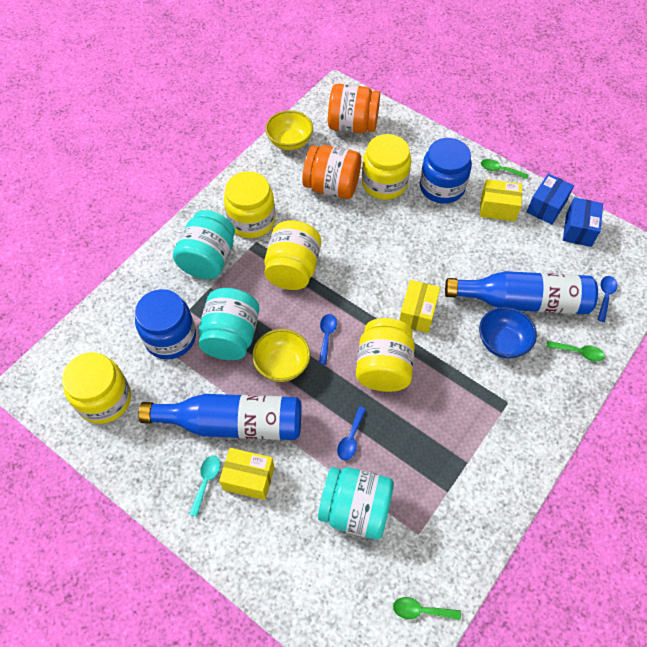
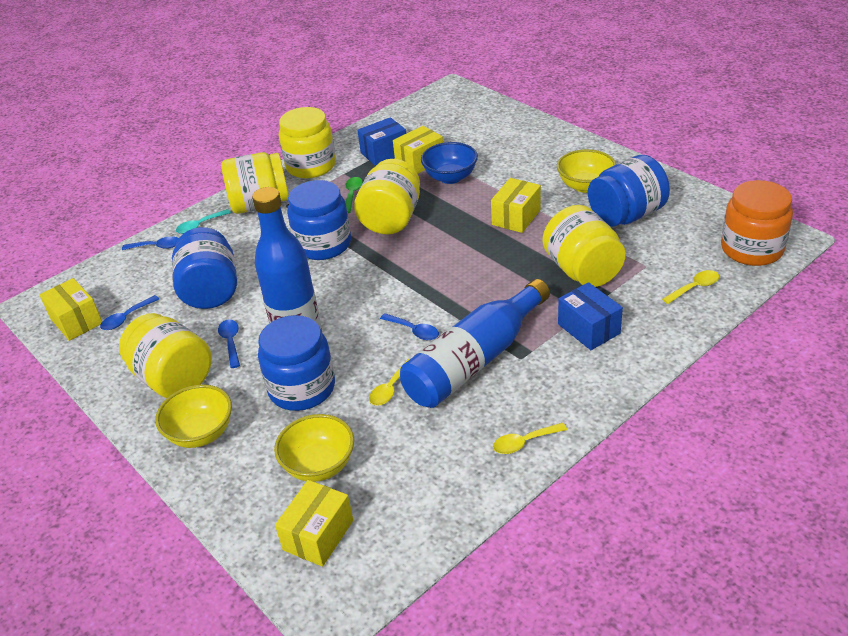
blue jar: [135,289,196,359] [420,138,472,204] = 2 -> [172,227,237,309] [258,315,335,411] [287,180,351,260] [588,155,670,227] = 4
blue spoon: [319,314,337,365] [337,406,366,460] [597,276,617,322] = 3 -> [100,295,159,330] [122,236,179,250] [218,319,240,368] [380,313,439,340] = 4
green spoon: [393,597,461,620] [481,159,528,179] [546,341,605,361] = 3 -> [345,177,363,213] = 1
orange jar: [302,145,361,199] [328,84,380,133] = 2 -> [721,180,793,266] = 1
turquoise jar: [173,210,235,279] [198,288,259,360] [318,467,394,540] = 3 -> none = 0
yellow bowl: [252,329,310,382] [265,110,313,150] = 2 -> [155,384,232,448] [274,414,354,482] [557,149,616,193] = 3
yellow box: [219,448,274,500] [399,280,440,333] [480,179,522,222] = 3 -> [40,278,102,341] [275,480,353,567] [393,126,443,174] [491,178,541,233] = 4
yellow spoon: none = 0 -> [369,359,410,406] [493,423,567,454] [662,270,719,304] = 3

